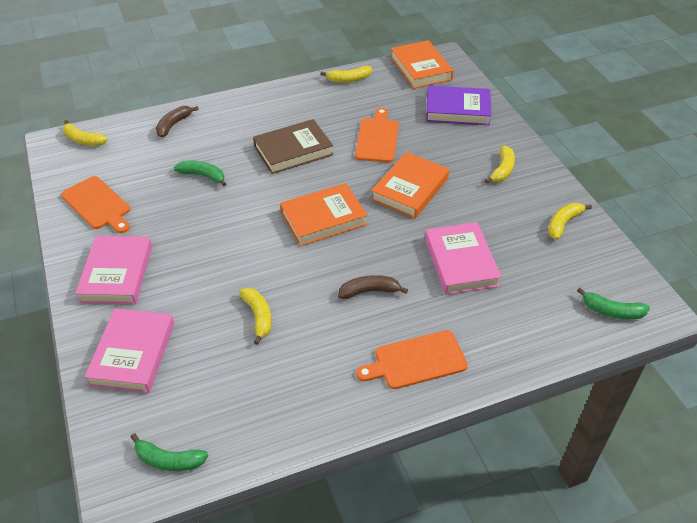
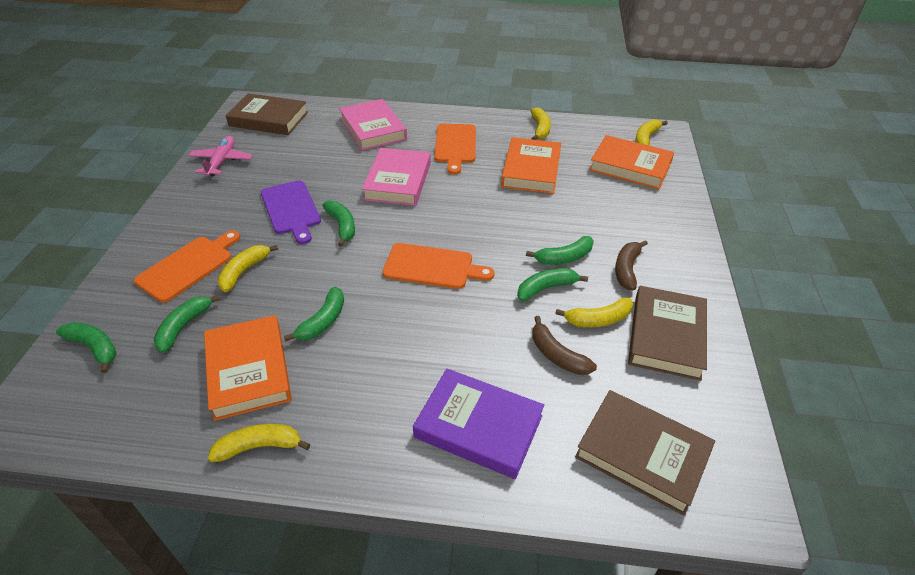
brown book: [253,119,333,174] = 1 -> [226,93,308,135] [575,390,715,515] [628,286,707,381] = 3
green banana: [131,433,208,471] [174,161,226,187] [577,288,650,319] = 3 -> [56,322,116,373] [154,295,221,353] [284,287,344,342] [322,201,355,247] [517,268,588,301] [526,236,594,265] = 6
pink book: [75,236,152,304] [85,308,174,393] [425,222,502,295] = 3 -> [339,99,407,151] [362,148,431,206] = 2
pink plane: none = 0 -> [188,136,253,176] = 1
purple cutting board: none = 0 -> [261,180,321,244] = 1

